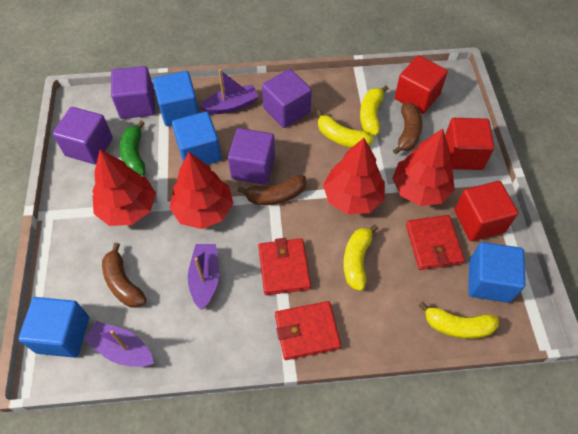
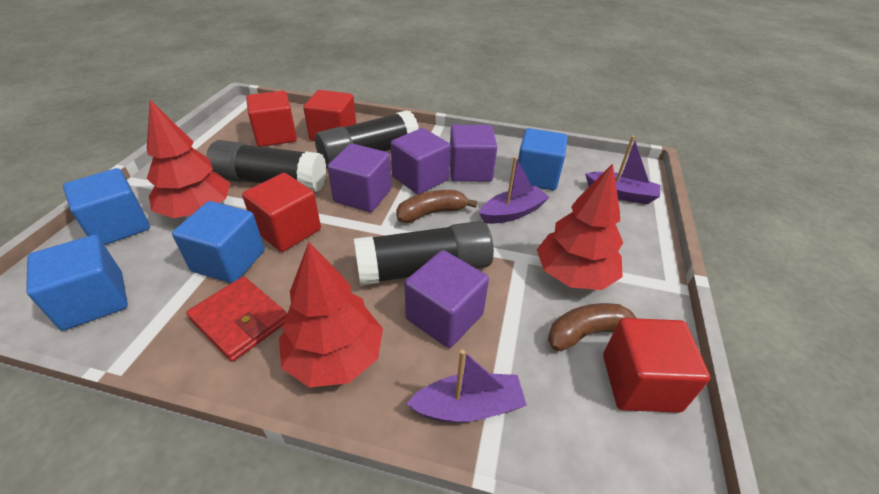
black glue stick: none = 0 -> [206,140,326,192] [315,110,419,168] [354,221,494,286] = 3
brown banana: [102,243,147,308] [238,175,306,205] [393,102,422,154] = 3 -> [396,190,477,223] [548,303,636,351] = 2
green banana: [120,121,145,176] = 1 -> none = 0
red cube: [395,55,448,114] [445,118,494,170] [454,181,518,241] = 3 -> [242,173,321,252] [246,91,297,147] [303,90,356,141] [603,318,710,413] = 4
red tree: [92,149,156,226] [170,152,233,229] [323,138,385,215] [392,129,455,206] = 4 -> [147,100,230,218] [279,242,383,387] [537,164,623,290] = 3
red wallet: [258,238,311,295] [275,301,341,360] [406,215,464,270] = 3 -> [186,276,287,362] = 1
yellow banana: [316,110,374,148] [343,224,378,291] [360,85,389,135] [419,302,499,339] = 4 -> none = 0

